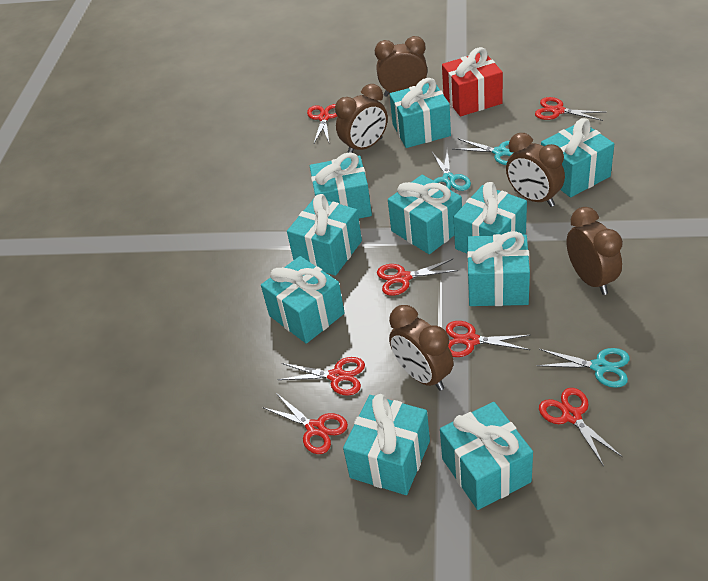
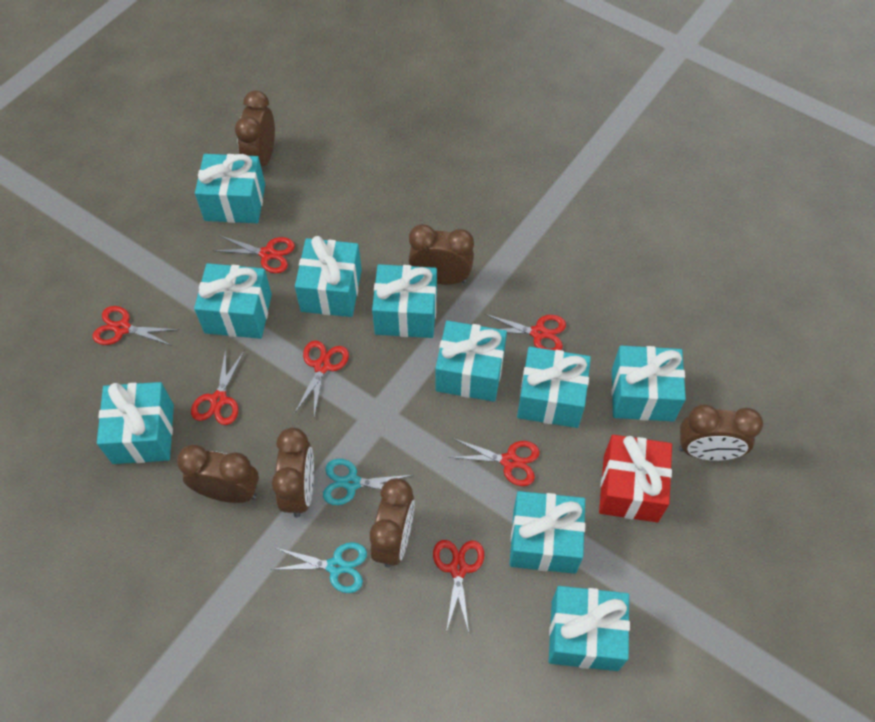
brown clock: [335,84,388,153] [375,36,427,97] [389,305,454,391] [506,133,565,207] [567,207,623,295] = 5 -> [177,444,259,503] [235,90,275,167] [272,428,314,518] [370,478,415,568] [408,224,474,285] [679,404,763,461] = 6
turquoise scissors: [431,150,471,191] [454,138,514,165] [537,348,630,388] = 3 -> [270,542,367,593] [323,459,413,505] = 2

